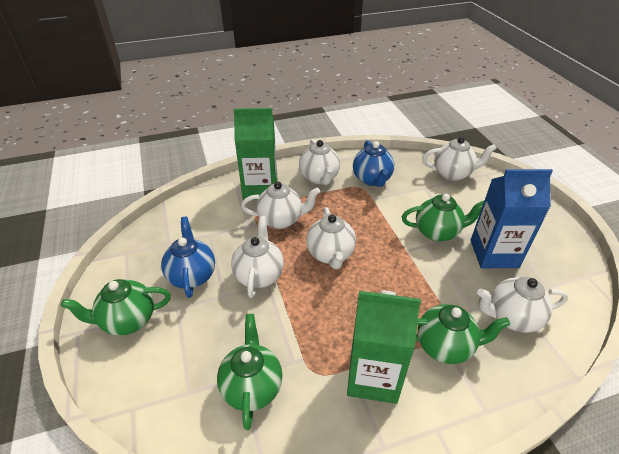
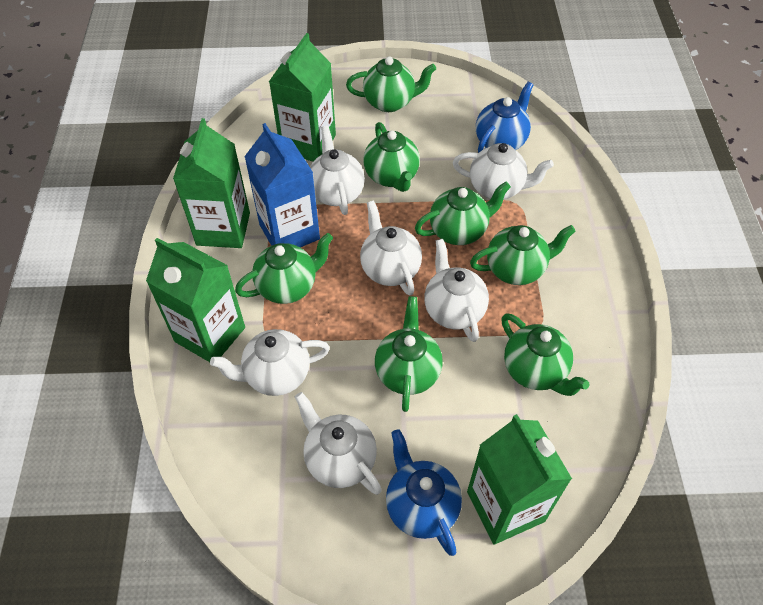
green carton: [233,108,277,200] [347,290,421,404] = 2 -> [146,238,245,362] [173,118,250,248] [269,33,336,162] [467,414,572,545] = 4
green teapot: [61,279,171,336] [217,314,283,430] [402,194,484,242] [416,304,510,364] = 4 -> [235,233,333,304] [346,56,436,112] [363,122,420,192] [375,296,443,412] [415,182,511,245] [470,225,576,285] [501,313,589,396] = 7

